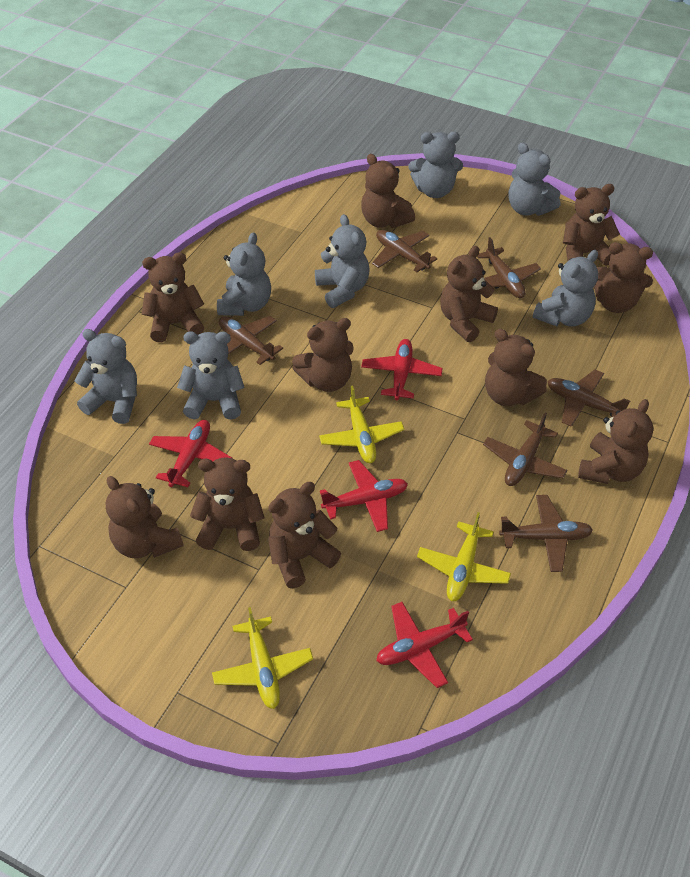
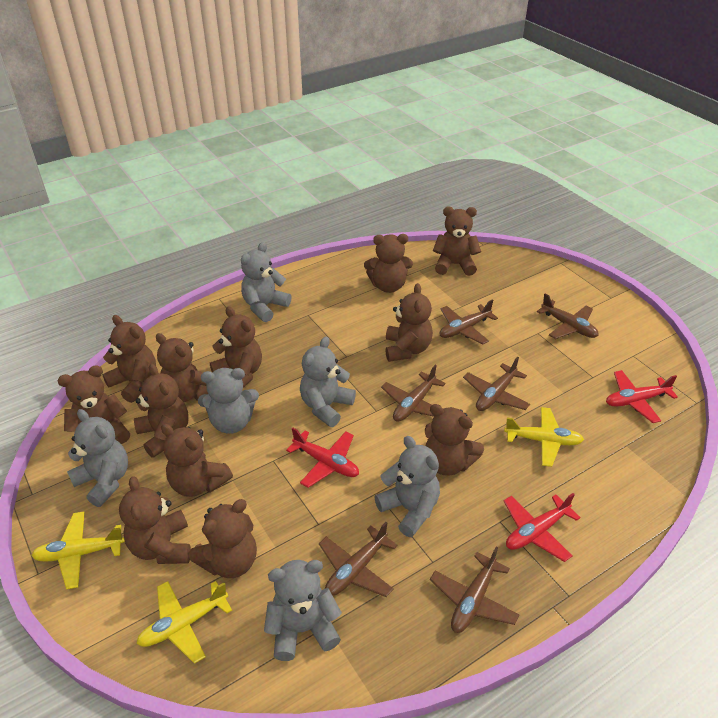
brown teddy bear: [106,476,184,559] [142,252,204,342] [190,457,265,551] [268,482,341,588] [292,318,354,392] [361,154,415,228] [440,246,498,342] [485,329,547,406] [563,184,620,266] [578,399,653,484] [594,242,653,313] = 11 -> [57,365,130,444] [102,315,156,403] [119,476,191,564] [134,364,189,458] [156,333,208,402] [161,424,233,497] [189,499,257,578] [210,306,262,388] [364,234,413,293] [385,283,433,362] [425,404,484,476] [433,207,481,276] = 12
grey teddy bear: [74,329,137,424] [177,331,245,420] [217,232,271,316] [315,214,369,308] [409,132,463,198] [508,143,560,216] [533,250,598,327] = 7 -> [67,409,128,507] [198,368,259,434] [241,242,292,322] [264,560,342,661] [300,337,356,427] [375,436,440,537] = 6
red plane: [149,420,232,487] [320,460,408,532] [361,339,443,400] [376,602,473,688] = 4 -> [286,428,359,488] [504,493,581,562] [606,370,678,423] = 3

